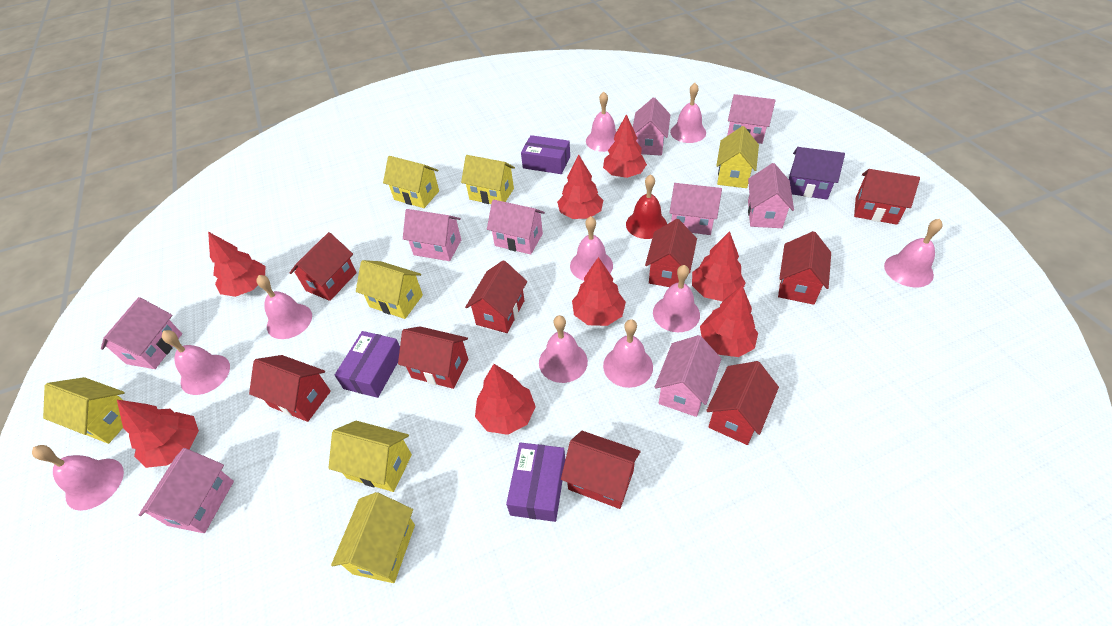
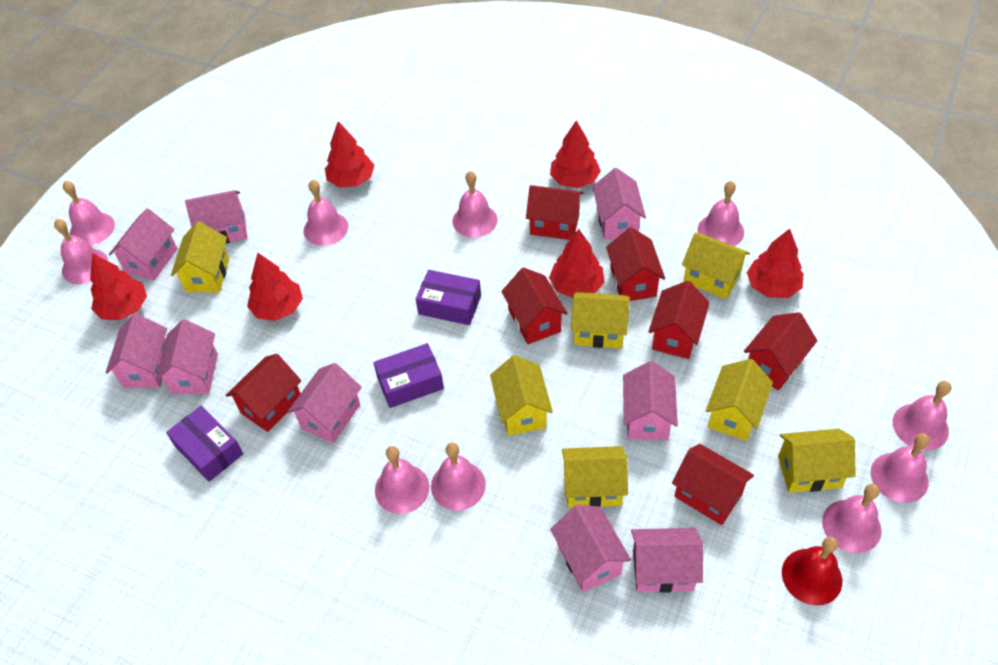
purple house: [789,147,845,200] = 1 -> none = 0
red house: [249,355,331,422] [290,232,357,301] [398,326,468,389] [465,260,527,333] [561,431,641,509] [645,219,697,287] [706,361,779,445] [778,231,831,305] [854,169,920,225] = 9 -> [226,354,301,432] [501,268,568,344] [526,185,583,240] [606,227,665,301] [649,281,710,359] [672,444,754,525] [744,312,817,390] = 7
red tree: [117,400,199,468] [208,232,265,297] [475,364,536,435] [557,155,603,219] [572,257,626,326] [603,114,647,178] [692,231,746,301] [700,285,758,357] = 8 -> [90,253,147,320] [247,253,303,321] [325,121,374,188] [549,229,605,298] [550,120,601,188] [747,229,804,298] = 6

